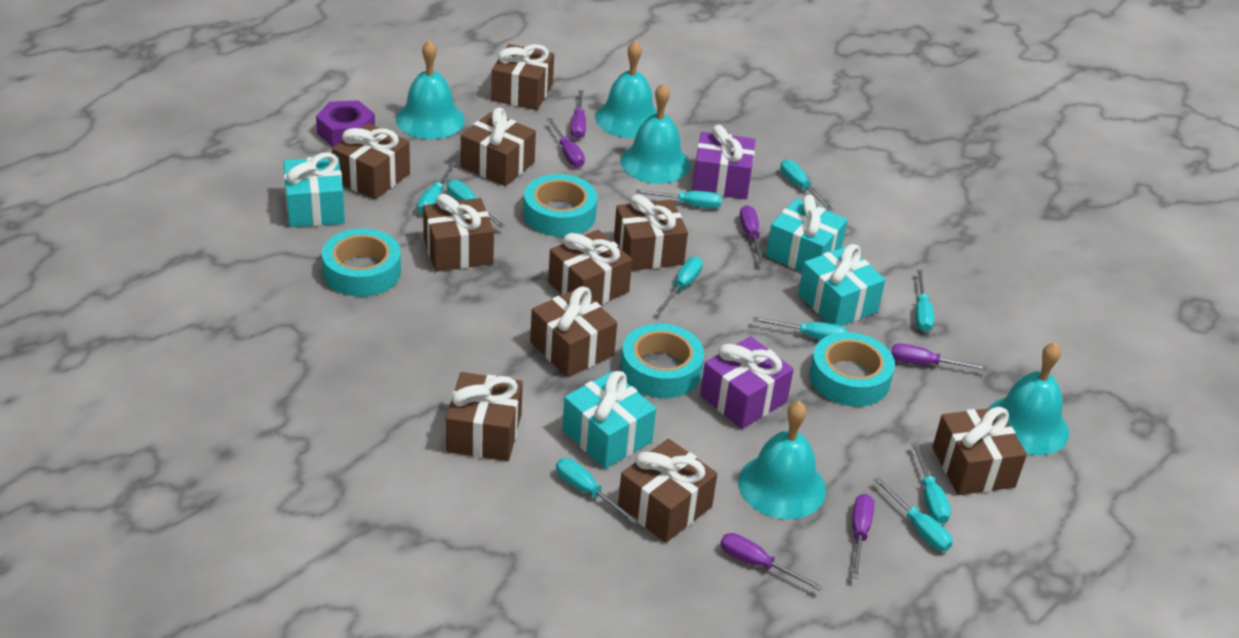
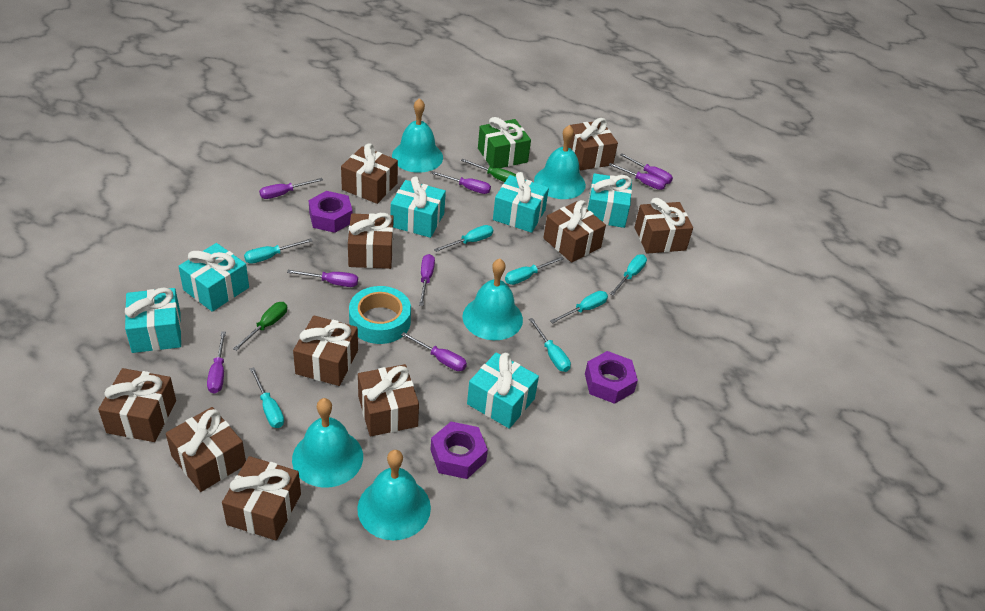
green gift: none = 0 -> [478,117,531,168] = 1
green screwdriver: none = 0 -> [233,302,287,351] [461,159,516,182] = 2
purple gift: [692,125,755,199] [700,336,794,429] = 2 -> none = 0
purple nut: [316,100,375,147] = 1 -> [308,191,353,233] [430,422,488,479] [585,351,638,404] = 3
purple screwdriver: [547,118,585,168] [571,90,586,139] [720,533,823,591] [740,205,765,264] [852,494,874,579] [891,343,988,370] = 6 -> [207,331,226,394] [259,178,323,199] [287,270,358,287] [401,332,467,371] [419,254,435,306] [431,171,491,194] [609,163,666,190] [620,153,673,184] = 8
turquoise gift: [283,153,345,227] [562,371,656,469] [766,195,848,272] [798,244,885,326] = 4 -> [125,287,182,353] [178,243,249,312] [391,177,446,238] [467,352,539,429] [493,172,549,233] [587,173,632,228] = 6
turquoise screwdriver: [417,162,456,215] [447,180,505,228] [556,458,638,523] [636,190,722,209] [657,257,703,313] [753,317,848,340] [780,159,833,210] [874,477,953,551] [911,443,951,524] [915,269,934,332] = 10 -> [244,239,312,264] [250,367,284,428] [434,225,493,252] [505,256,564,285] [529,318,571,372] [550,291,608,323] [610,254,647,295] = 7
turquoise tape: [322,228,401,297] [523,174,597,237] [621,324,704,398] [810,332,895,407] = 4 -> [349,286,411,344] = 1

